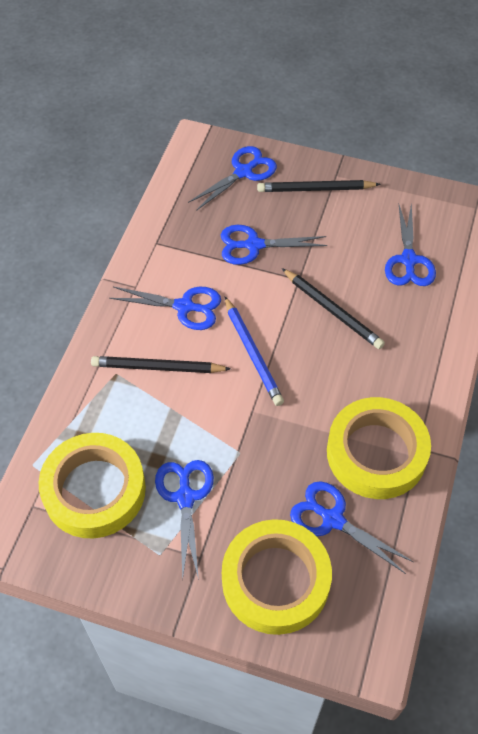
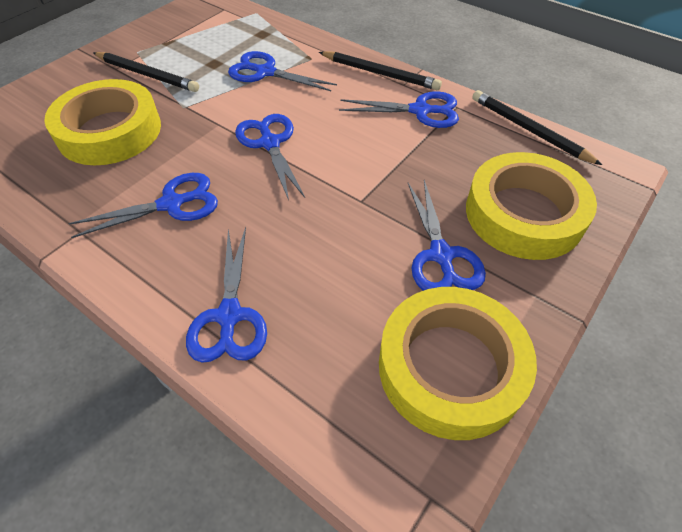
blue pencil: [224,296,284,406] = 1 -> none = 0

